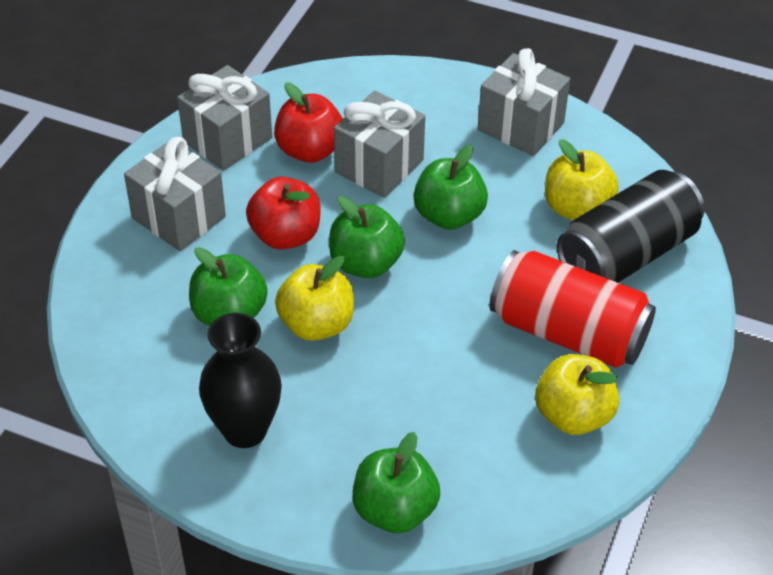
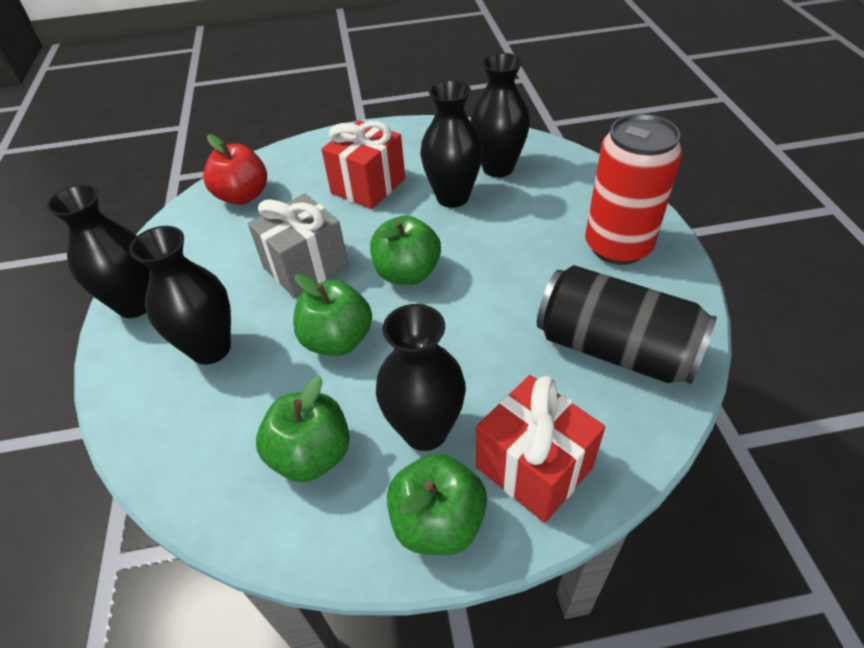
black vase: [199,313,282,448] = 1 -> [46,184,150,318] [129,226,231,365] [376,304,466,451] [420,80,483,208] [470,53,530,177] = 5
grey gift: [124,137,226,251] [177,65,272,171] [334,91,425,198] [478,48,570,156] = 4 -> [248,194,349,298] = 1
red apple: [246,177,321,250] [274,82,343,163] = 2 -> [203,134,267,205] = 1
red gift: none = 0 -> [321,120,405,209] [476,375,605,523] = 2
yellow apple: [275,256,354,341] [535,354,619,435] [545,139,619,220] = 3 -> none = 0

